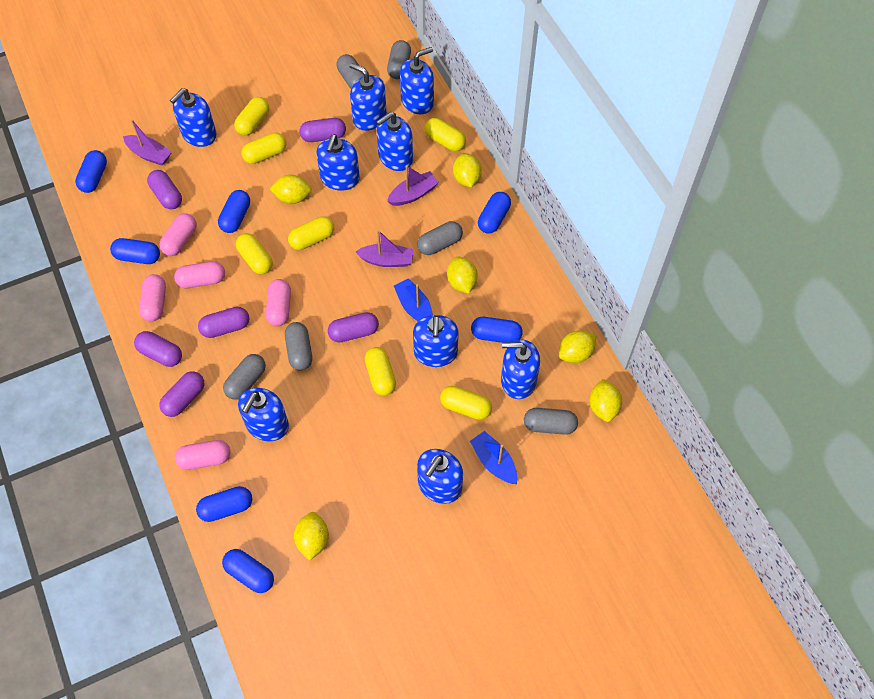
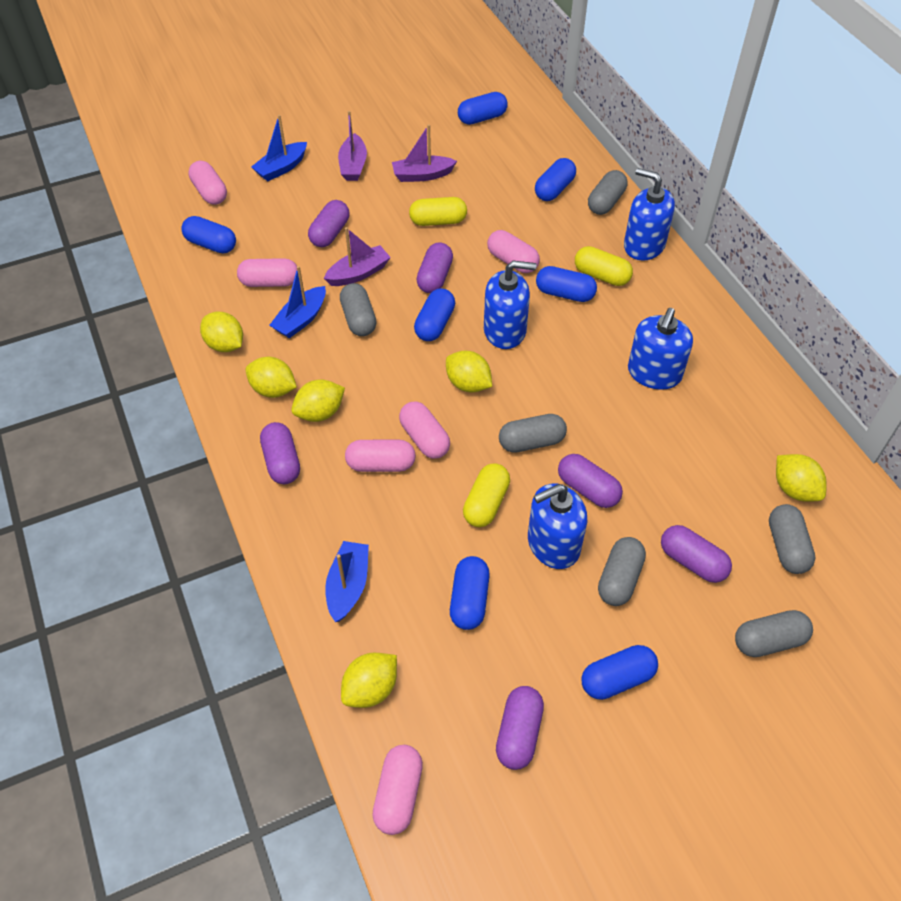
blue boat: [394,278,433,321] [470,431,517,484] = 2 -> [251,115,307,181] [269,266,326,338] [325,541,369,622] = 3
blue soap dispenser: [170,88,217,147] [238,388,289,441] [316,134,360,191] [349,63,387,131] [376,112,413,171] [400,47,434,114] [413,315,459,367] [417,449,463,504] [501,340,540,399] = 9 -> [484,261,536,349] [528,484,587,569] [624,168,675,261] [628,308,693,390] = 4
pink capsule: [139,274,166,321] [159,213,197,256] [174,261,225,288] [175,440,230,470] [266,279,291,326] = 5 -> [188,161,227,205] [237,258,297,287] [345,440,416,472] [372,745,423,835] [399,401,450,459] [487,230,540,273] = 6
yellow capsule: [234,97,269,135] [236,233,273,274] [242,133,286,164] [288,216,334,250] [365,347,396,396] [424,118,466,151] [440,386,492,420] = 7 -> [409,197,467,226] [463,463,510,527] [575,246,633,286] = 3

